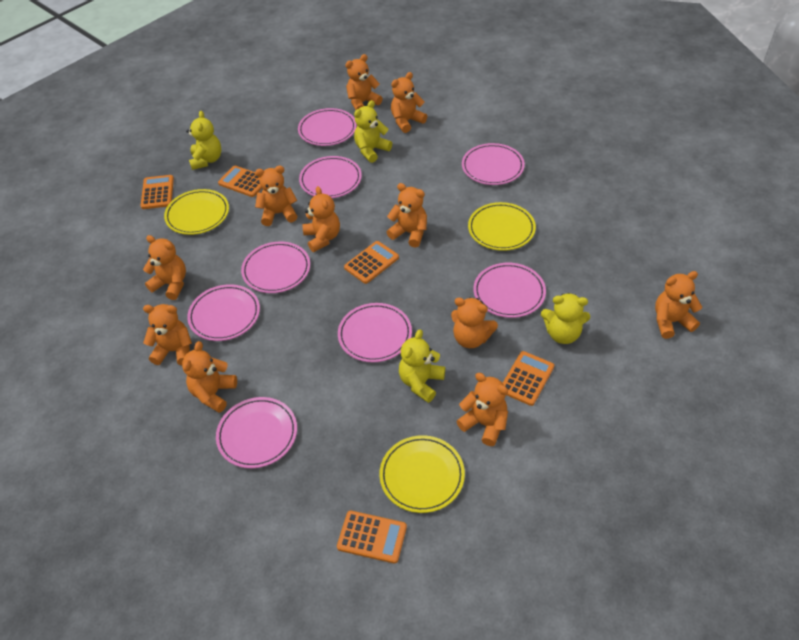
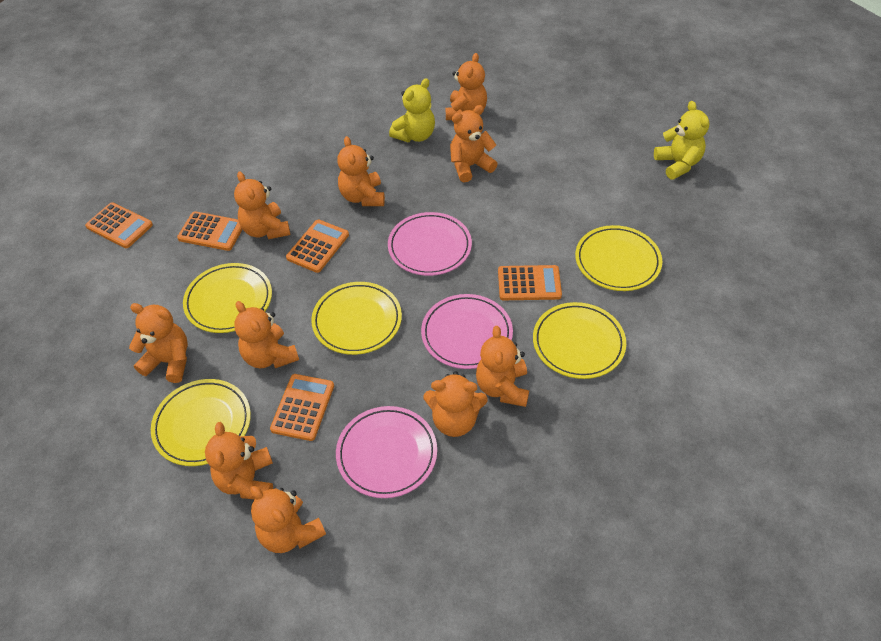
orange teddy bear: [143,235,186,300] [143,304,192,365] [182,341,237,413] [255,166,297,226] [302,186,340,252] [345,54,383,110] [387,183,427,248] [391,72,427,133] [451,298,498,348] [456,373,508,446] [655,271,702,339] = 11 -> [129,303,188,383] [205,422,273,500] [234,171,290,239] [234,301,299,369] [250,486,326,553] [337,136,385,206] [424,371,488,437] [446,53,487,120] [450,105,498,182] [476,326,529,407] = 10
pink plate: [187,284,260,341] [216,397,297,468] [241,241,310,293] [298,108,357,146] [299,156,362,198] [338,303,412,362] [462,143,525,185] [474,263,546,318] = 8 -> [336,406,437,498] [388,212,472,276] [421,294,513,369] = 3
yellow plate: [164,189,229,235] [379,435,465,513] [468,202,536,251] = 3 -> [151,379,251,466] [183,263,272,333] [311,282,402,355] [533,302,626,379] [575,225,662,291] = 5
yellow teddy bear: [186,111,221,170] [354,100,392,163] [399,329,445,403] [541,293,590,344] = 4 -> [389,78,435,142] [654,101,709,180] = 2

